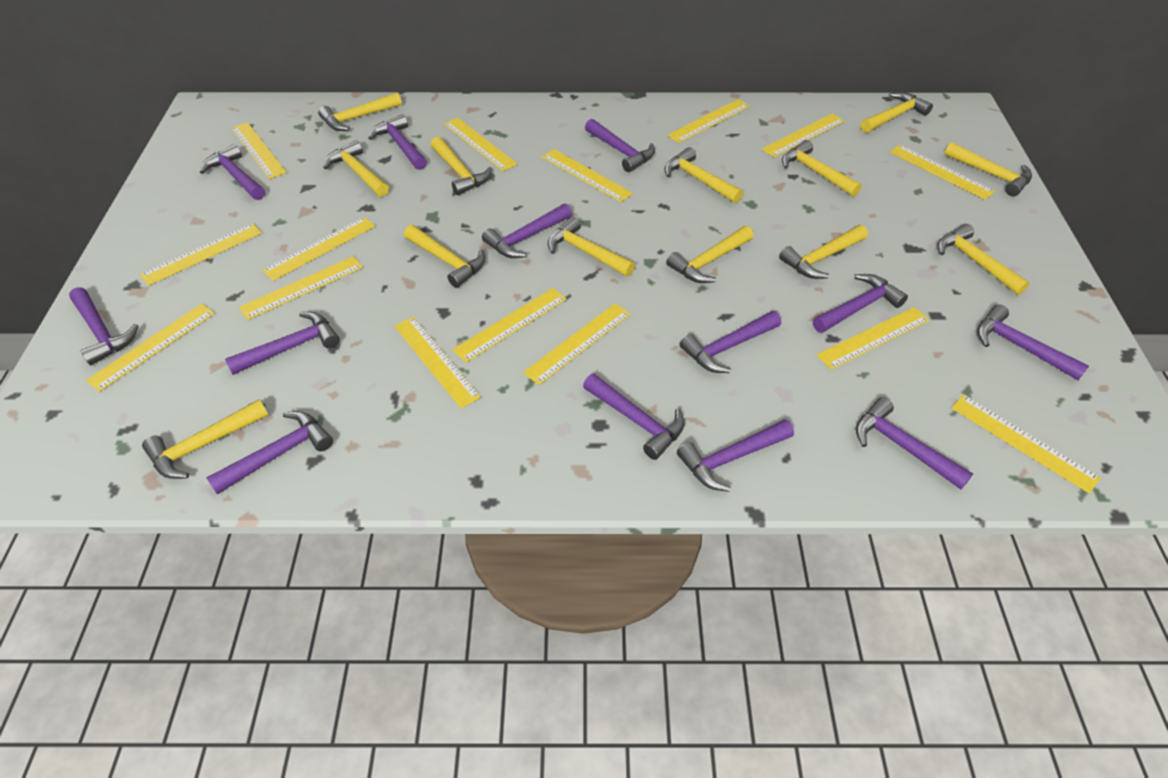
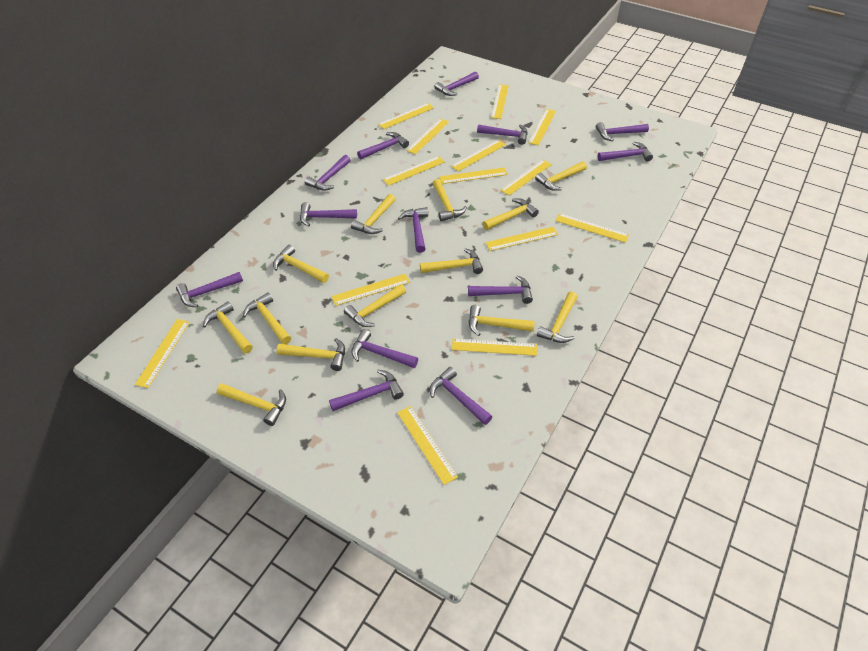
yellow ruler: [86,304,215,392] [140,223,262,286] [231,122,287,179] [239,256,363,320] [262,217,375,281] [395,317,481,408] [444,118,517,171] [453,288,567,363] [523,303,631,385] [542,149,633,202] [667,99,750,143] [762,113,845,158] [816,307,930,370] [890,145,995,200] [951,394,1101,494] = 15 -> [135,319,190,388] [331,274,410,306] [378,103,434,129] [383,156,445,186] [397,406,458,485] [406,118,449,154] [439,167,508,184] [451,140,506,172] [452,338,537,356] [485,227,558,251] [491,84,509,119] [500,160,552,196] [528,109,556,146] [555,213,629,243] = 14

